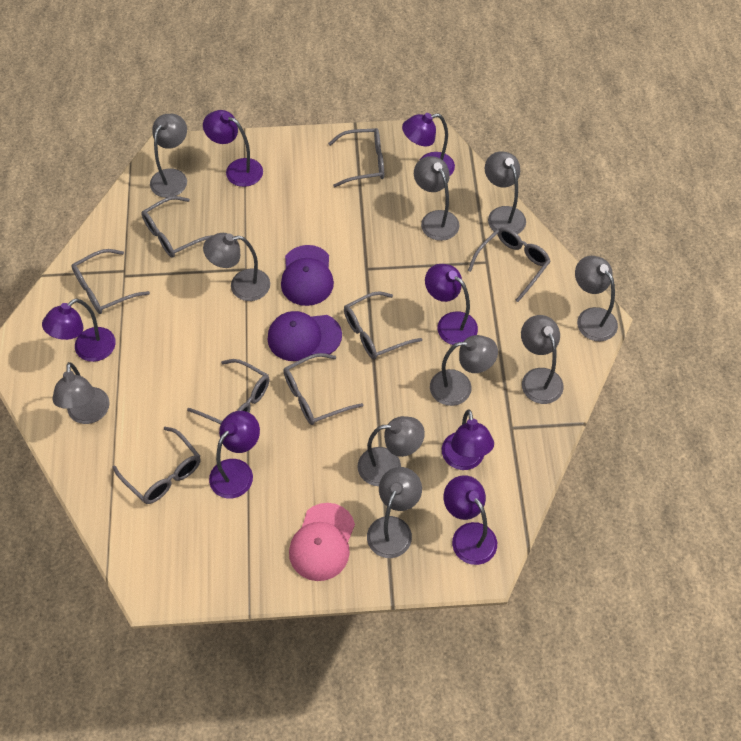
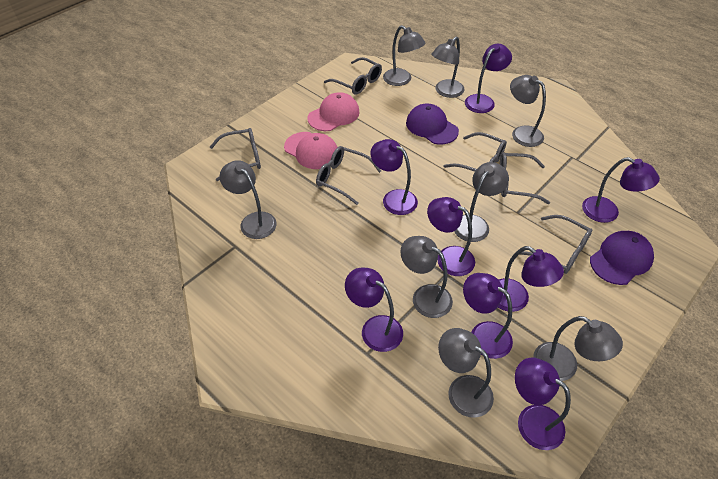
grey glasses: [71,249,150,314] [112,427,201,504] [141,196,213,258] [187,359,269,424] [283,353,363,425] [328,128,384,187] [344,291,422,359] [468,227,551,302] = 8 -> [210,128,261,181] [316,146,381,205] [324,57,382,95] [444,132,507,172] [500,152,550,204] [520,215,592,274] = 6
grey lamp: [53,362,110,424] [150,114,187,198] [203,233,270,301] [358,416,425,486] [367,467,422,558] [414,156,459,241] [430,335,498,406] [485,152,526,234] [521,315,564,404] [575,256,618,341] = 10 -> [220,160,277,239] [383,25,425,86] [400,236,453,318] [432,37,464,98] [438,328,494,418] [454,162,509,242] [510,75,546,147] [533,316,623,381] = 8
pink cap: [289,503,355,581] = 1 -> [284,132,337,169] [308,92,359,131] = 2
purple lamp: [42,299,116,362] [203,110,263,187] [209,411,260,499] [402,113,455,175] [425,264,478,345] [442,409,494,470] [444,475,497,565] = 7 -> [345,267,403,352] [370,139,418,215] [427,197,475,276] [463,273,513,359] [465,44,512,113] [498,246,564,312] [515,357,571,450] [582,157,660,223] = 8

